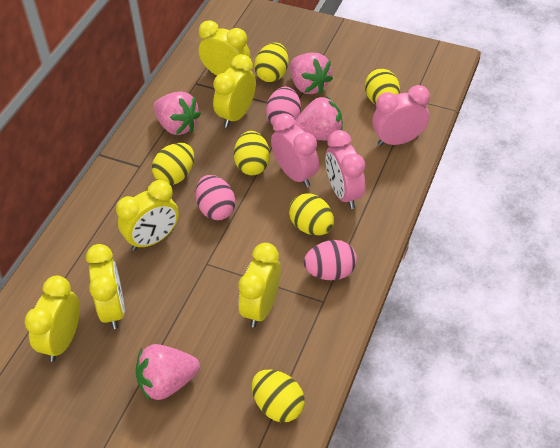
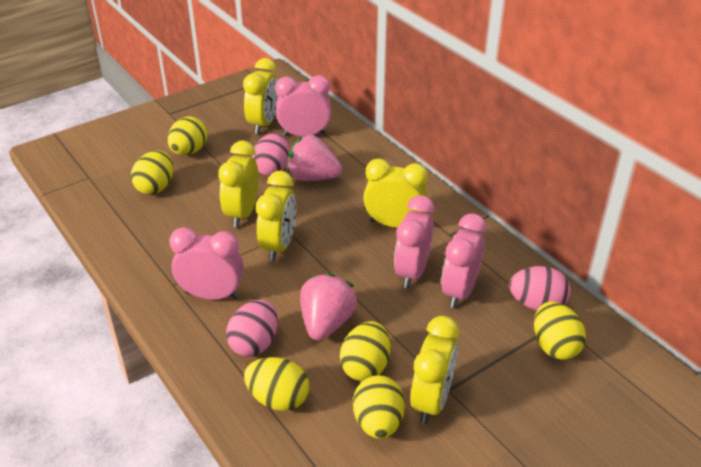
pink clock: [271,113,319,187] [325,130,365,209] [372,85,430,146] = 3 -> [169,227,244,300] [275,75,331,137] [394,195,435,288] [441,213,486,308] = 4
pink strawberry: [136,344,200,401] [153,91,201,135] [290,53,333,94] [294,96,343,140] = 4 -> [287,135,342,181] [300,273,357,341] = 2
yellow clock: [25,276,80,362] [86,244,125,329] [116,180,179,251] [199,20,251,76] [213,54,256,128] [238,243,281,327] = 6 -> [218,140,259,228] [243,58,279,134] [256,171,296,261] [363,158,428,227] [410,316,459,424] = 5

